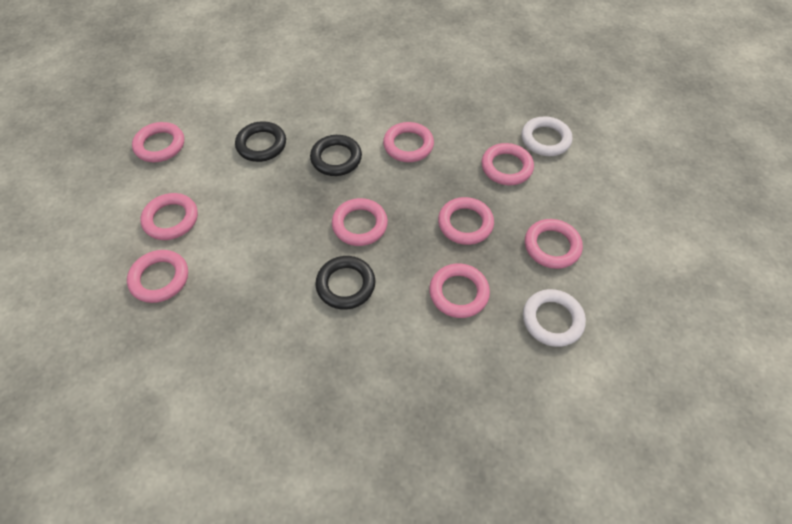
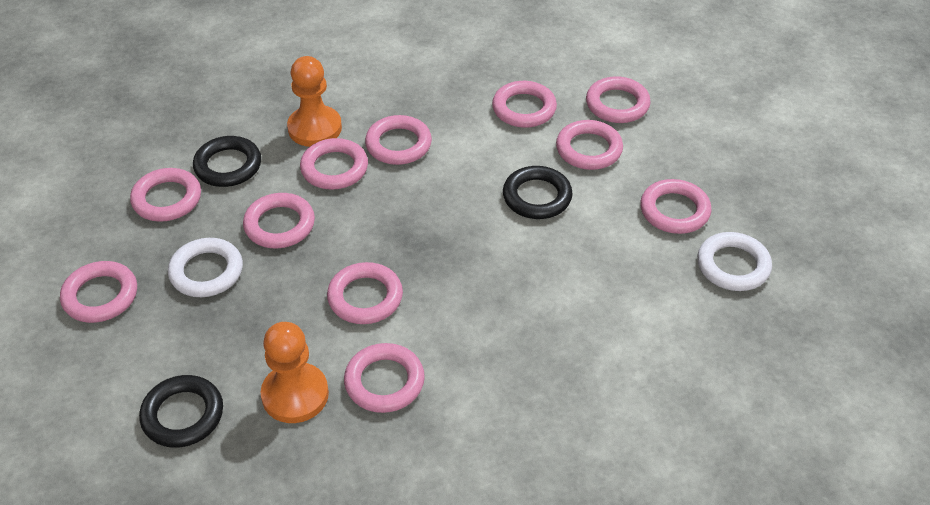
orange pawn: none = 0 -> [261,322,329,423] [287,56,342,147] = 2
pink ring: [127,250,188,303] [132,122,184,162] [140,193,198,240] [332,198,388,246] [383,122,434,162] [429,264,490,318] [438,197,494,245] [481,143,534,185] [525,219,583,269] = 9 -> [60,261,137,323] [130,168,201,222] [243,193,315,248] [300,138,368,190] [327,262,403,324] [344,343,425,413] [365,115,432,165] [492,81,557,128] [556,120,623,170] [586,76,651,123] [640,179,711,234] = 11

